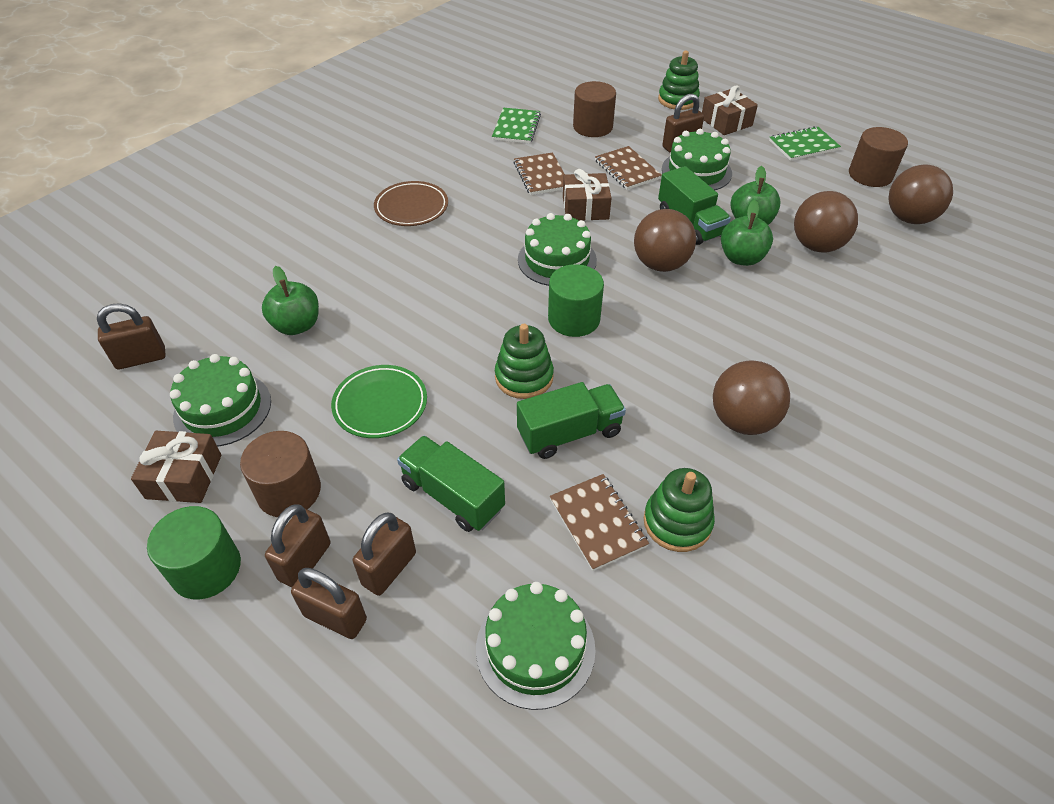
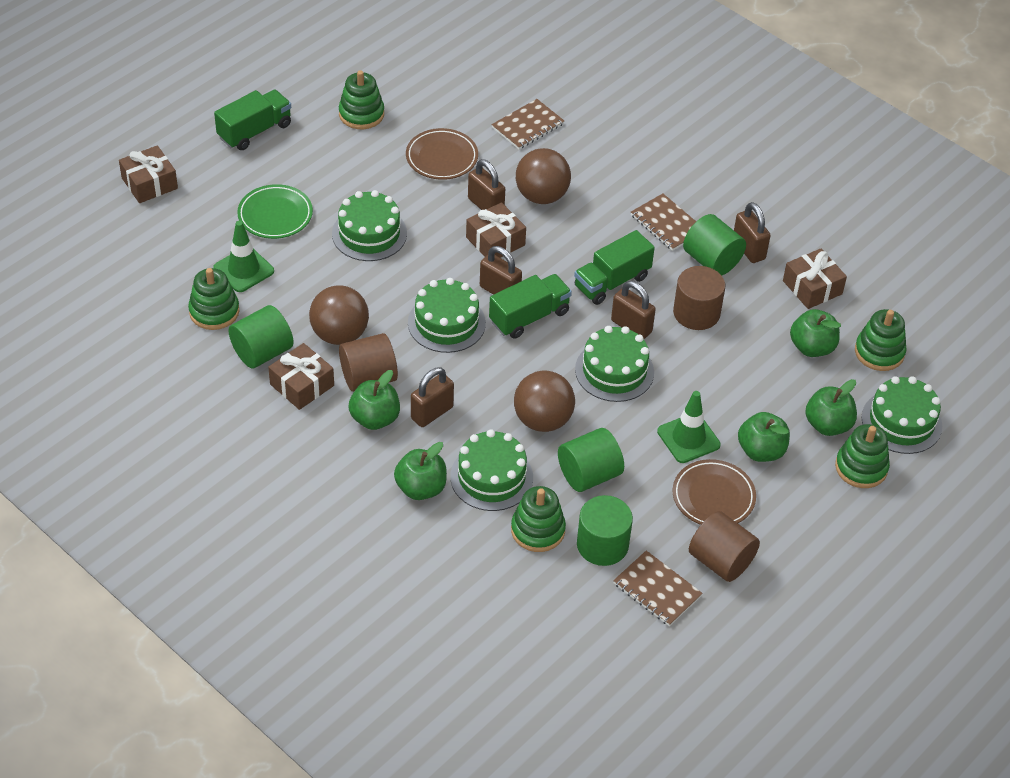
brown ball: [634,209,696,272] [713,361,790,435] [794,191,858,252] [889,165,953,224] = 4 -> [309,285,369,345] [514,371,575,432] [516,148,571,204] = 3
brown gift: [131,431,222,503] [563,169,612,221] [702,85,758,135] = 3 -> [119,145,178,203] [268,343,334,410] [466,202,526,258] [783,248,847,309] = 4
brown plate: [374,181,448,226] = 1 -> [406,128,478,180] [673,459,756,525] = 2
green apple: [262,266,319,335] [721,200,773,266] [730,166,781,225] = 3 -> [349,370,400,430] [394,442,447,500] [738,412,790,462] [790,309,841,357] [805,379,857,436] = 5
green cake: [170,354,271,447] [476,582,596,710] [518,213,597,286] [662,129,732,190] = 4 -> [332,190,407,261] [408,278,486,353] [450,429,533,511] [575,326,654,402] [862,376,942,454] = 5
green cylinder: [147,506,241,599] [548,264,604,337] = 2 -> [228,305,294,369] [558,428,624,492] [577,495,633,566] [683,214,746,275] = 4
green notebook: [492,108,541,143] [769,126,841,161] = 2 -> none = 0
green stacking toy: [495,324,554,399] [644,468,715,552] [658,50,700,110] = 3 -> [188,268,240,330] [339,70,384,129] [511,486,566,552] [835,424,890,488] [855,309,907,371] = 5
green traffic cone: none = 0 -> [214,221,274,292] [657,391,721,463] = 2

